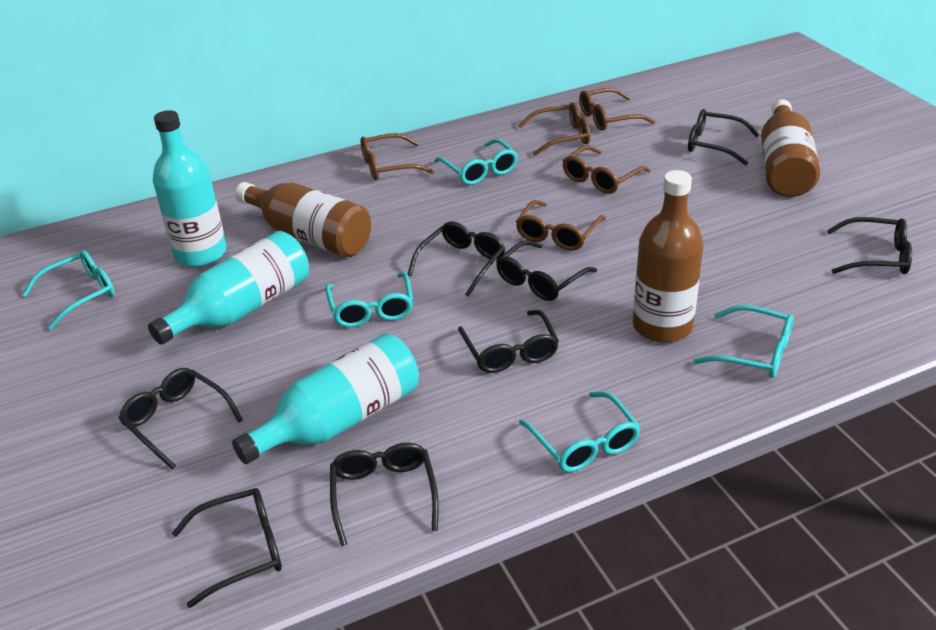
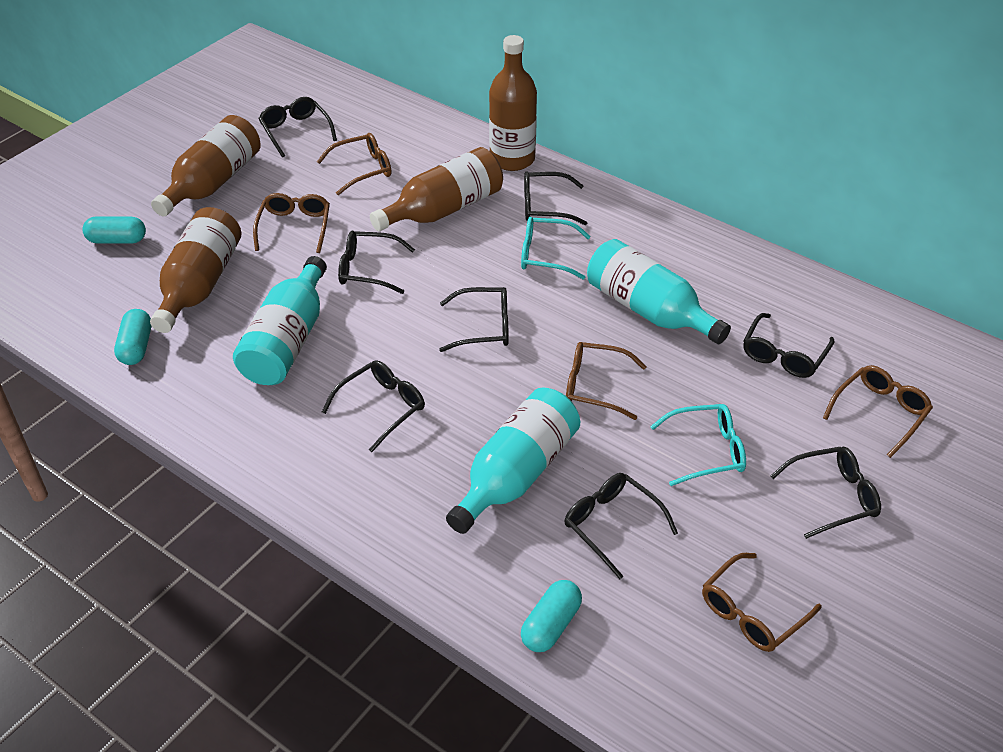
brown bottle: [235,182,371,257] [633,170,704,343] [761,99,820,197] = 3 -> [150,207,241,333] [151,115,261,217] [370,147,503,231] [489,35,537,171] = 4
turquoise capsule: none = 0 -> [82,216,146,244] [114,309,152,365] [521,580,582,652] = 3
turquoise glasses: [22,250,115,330] [325,272,413,327] [434,139,518,185] [519,391,640,472] [693,305,794,378] = 5 -> [521,217,591,279] [650,404,746,486] = 2

